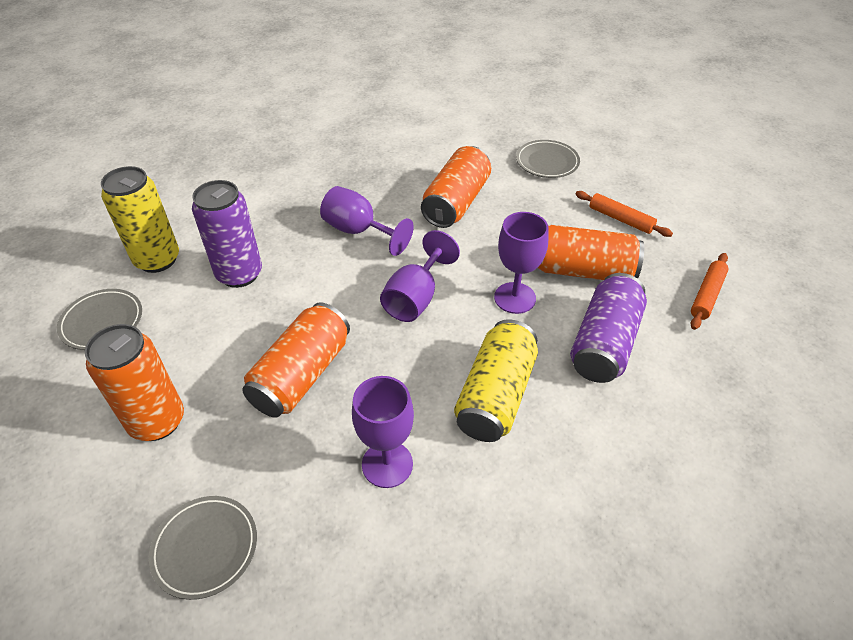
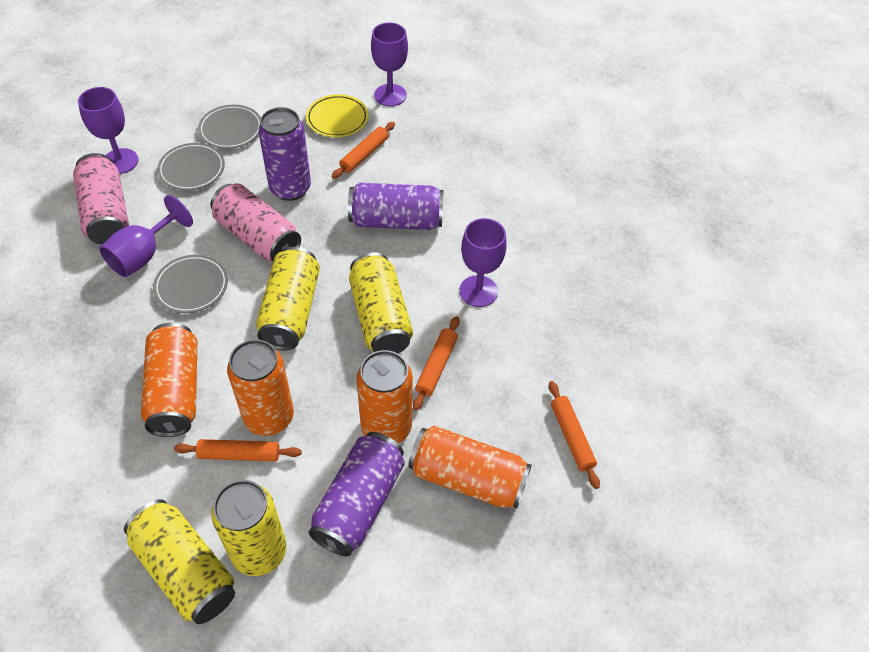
orange rolling pin: [575,191,673,237] [690,253,728,330] = 2 -> [174,439,302,461] [332,122,395,179] [413,316,460,411] [549,381,600,489] = 4
pink can: none = 0 -> [73,153,129,245] [211,184,301,262] = 2
purple can: [192,180,262,288] [570,273,647,383] = 2 -> [258,107,311,201] [308,432,405,557] [348,182,444,230] = 3
yellow can: [101,166,179,273] [454,319,538,442] = 2 -> [124,499,235,624] [211,480,286,576] [256,247,320,350] [349,252,413,353] = 4
yellow plate: none = 0 -> [306,94,369,137] = 1

